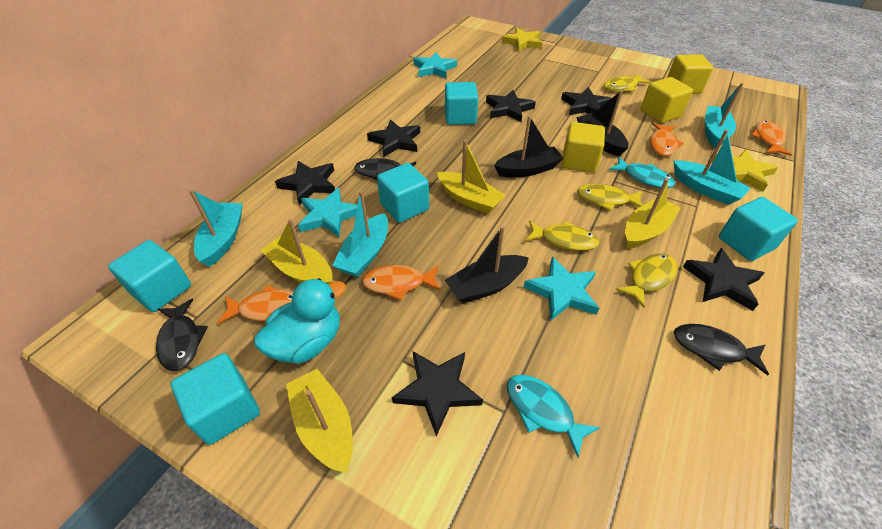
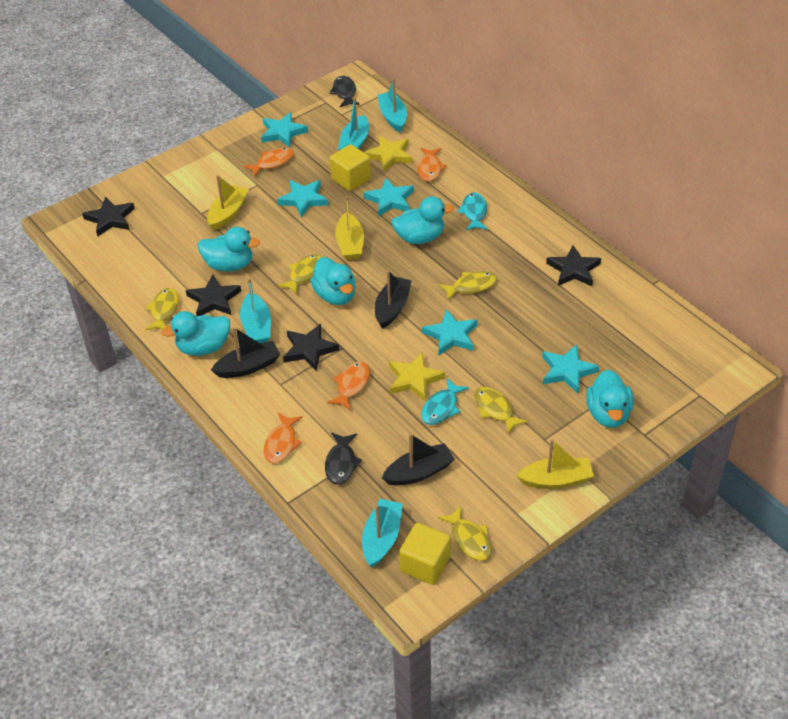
black fish: [156,298,208,371] [354,158,416,180] [674,324,769,375] = 3 -> [325,433,362,485] [329,76,360,107] = 2
black star: [275,161,335,205] [367,119,420,157] [392,351,483,436] [486,90,536,122] [561,87,612,115] [683,248,764,311] = 6 -> [82,197,135,236] [186,275,241,316] [283,324,339,371] [546,245,601,286] = 4
turquoise cube: [108,240,191,312] [171,353,260,445] [377,163,429,223] [445,82,478,125] [719,197,798,261] = 5 -> none = 0
turquoise duck: [254,278,346,364] = 1 -> [162,311,230,356] [198,227,260,271] [310,257,356,305] [392,196,454,244] [586,370,633,428] = 5
turquoise star: [298,188,357,237] [413,52,457,78] [523,257,599,321] = 3 -> [261,112,308,147] [277,180,328,218] [364,178,414,216] [422,309,478,355] [542,344,599,393] = 5
yellow boat: [260,219,333,284] [286,369,353,473] [437,140,506,214] [625,178,681,249] = 4 -> [207,175,249,230] [335,196,364,260] [516,439,594,489] = 3
yellow cube: [562,122,605,173] [641,77,693,123] [667,54,713,94] = 3 -> [329,144,371,191] [399,523,451,585] = 2
yellow fish: [525,220,600,251] [577,184,643,211] [604,74,651,91] [615,253,677,308] = 4 -> [145,288,179,330] [278,254,321,295] [438,505,492,561] [439,271,497,301] [474,387,528,434] = 5

